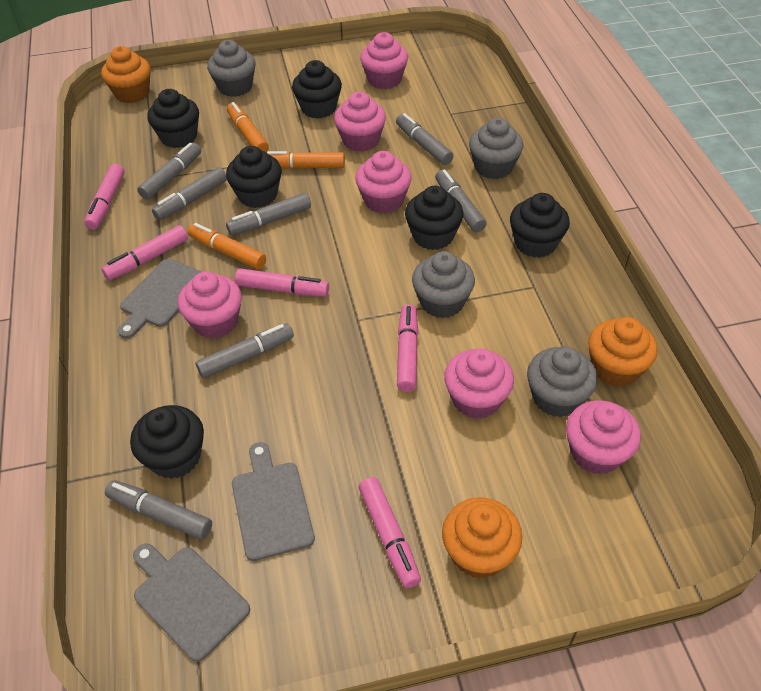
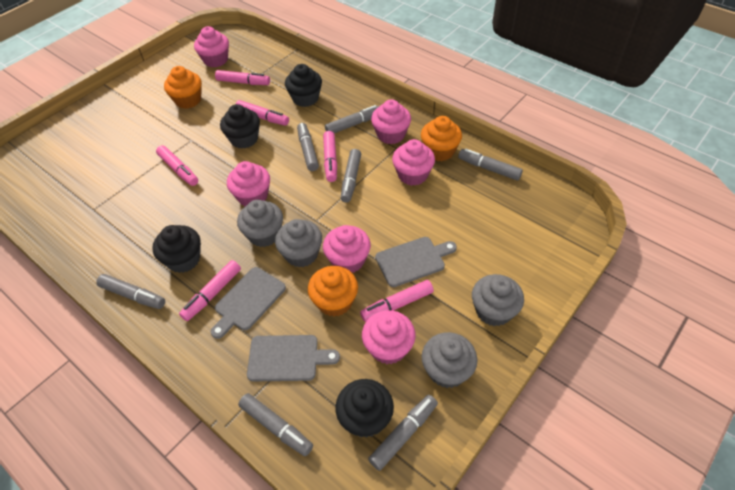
black cupcake: [130,405,204,479] [147,89,199,148] [226,146,282,208] [292,60,342,119] [405,186,464,250] [510,193,570,258] = 6 -> [152,225,201,273] [220,104,260,149] [285,64,322,107] [335,379,394,438] = 4
orange marker: [188,223,266,270] [227,102,269,152] [267,151,345,169] = 3 -> none = 0
pink marker: [84,164,125,230] [102,225,188,280] [235,268,329,297] [359,477,421,588] [397,304,418,392] = 5 -> [156,145,198,186] [179,260,241,321] [215,70,270,85] [236,100,289,126] [323,131,337,182] [360,280,434,322] = 6

